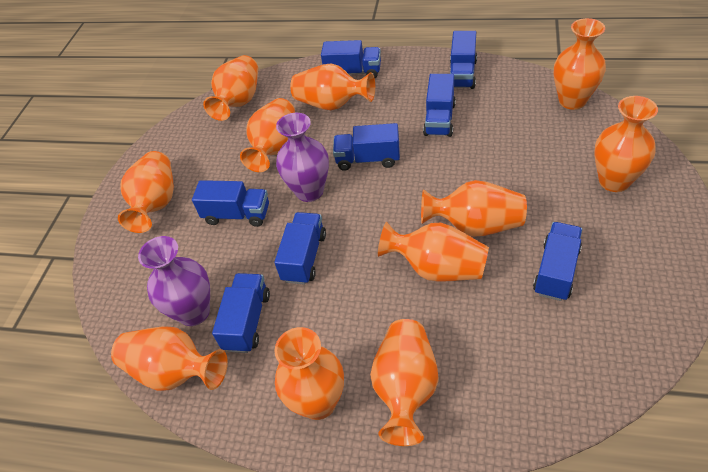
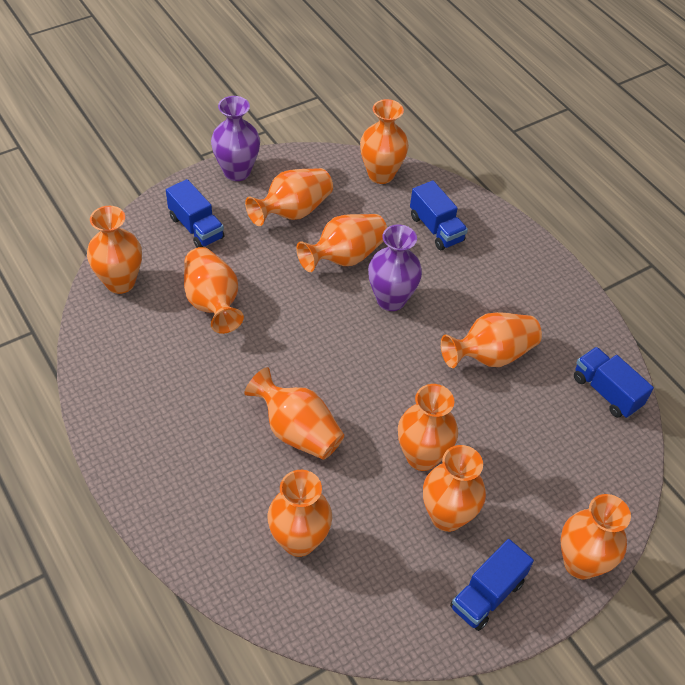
blue truck: [192,180,269,227] [212,273,270,353] [274,212,326,285] [321,40,381,78] [333,123,400,171] [423,74,456,137] [450,31,477,89] [533,222,583,301] = 8 -> [166,179,224,248] [410,180,468,250] [450,539,534,631] [574,347,654,418] = 4

